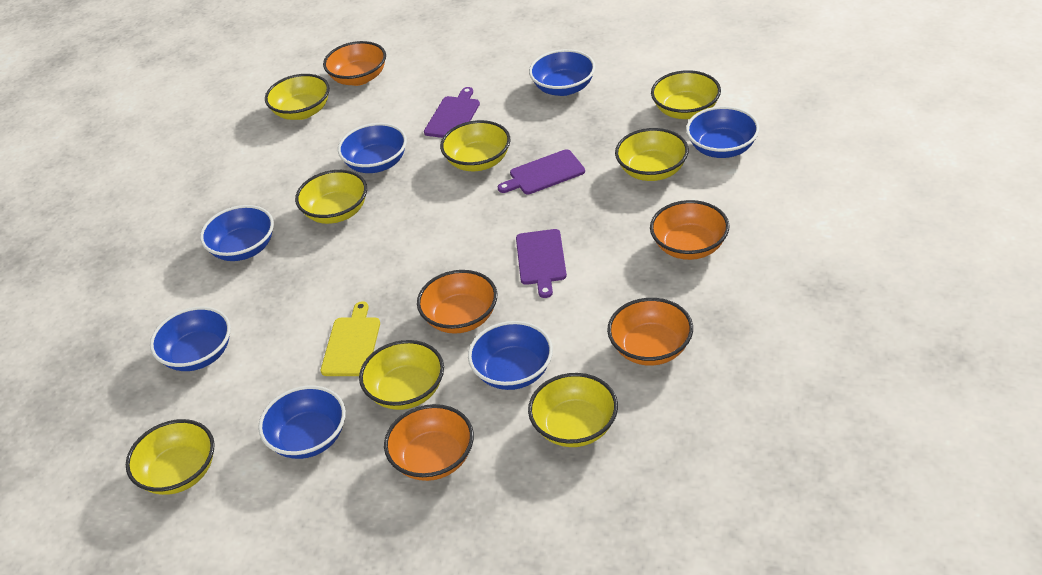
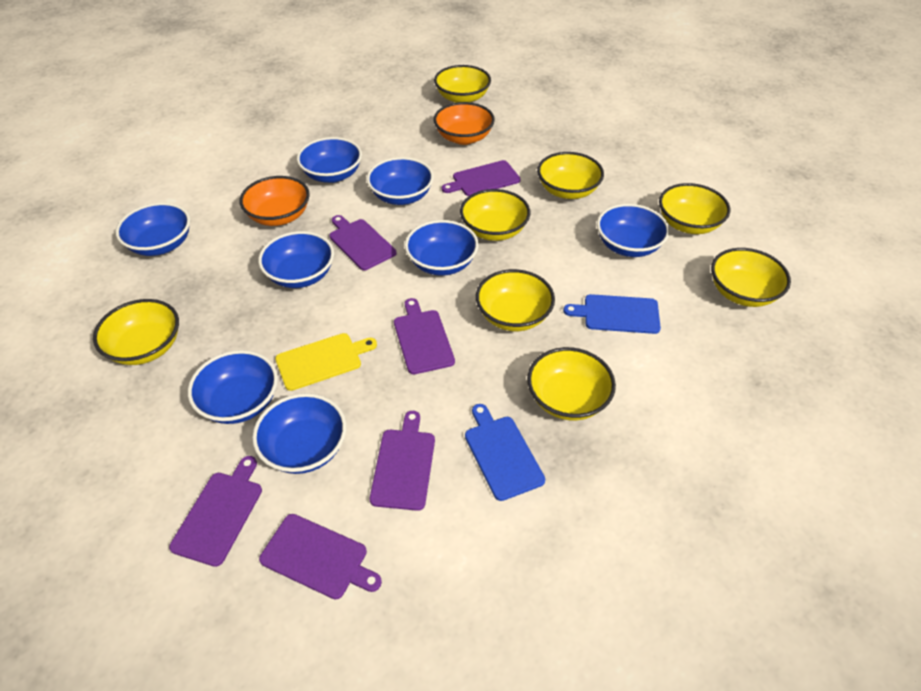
blue bowl: [150,307,231,371] [200,205,274,261] [258,385,346,459] [338,123,407,173] [468,321,553,390] [529,49,595,96] [686,106,759,158] = 7 -> [115,203,190,256] [188,350,278,424] [252,393,346,474] [258,231,334,288] [297,137,362,183] [367,157,434,205] [405,220,479,276] [597,204,670,257] = 8
blue cutting board: none = 0 -> [465,404,545,501] [563,294,661,334] = 2
orange bowl: [323,41,386,86] [384,404,474,481] [417,270,497,334] [607,298,693,366] [650,200,729,260] = 5 -> [239,176,310,226] [434,102,495,145] = 2
purple cutting board: [424,87,480,138] [498,149,585,194] [516,229,567,298] = 3 -> [169,456,262,567] [259,514,382,600] [329,215,396,270] [370,411,435,511] [394,298,455,374] [442,160,521,196] = 6

